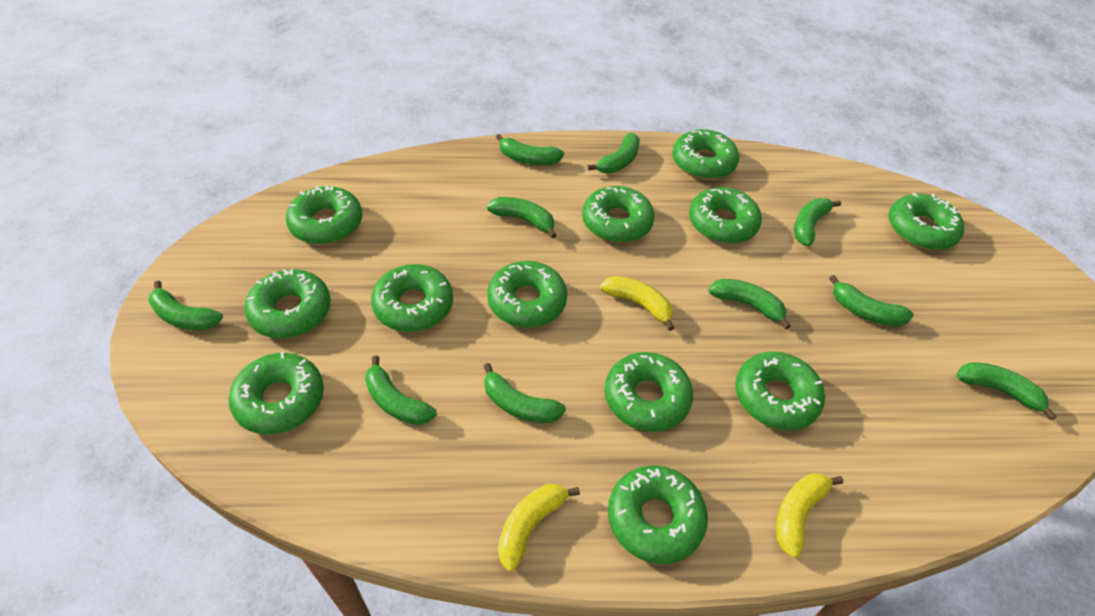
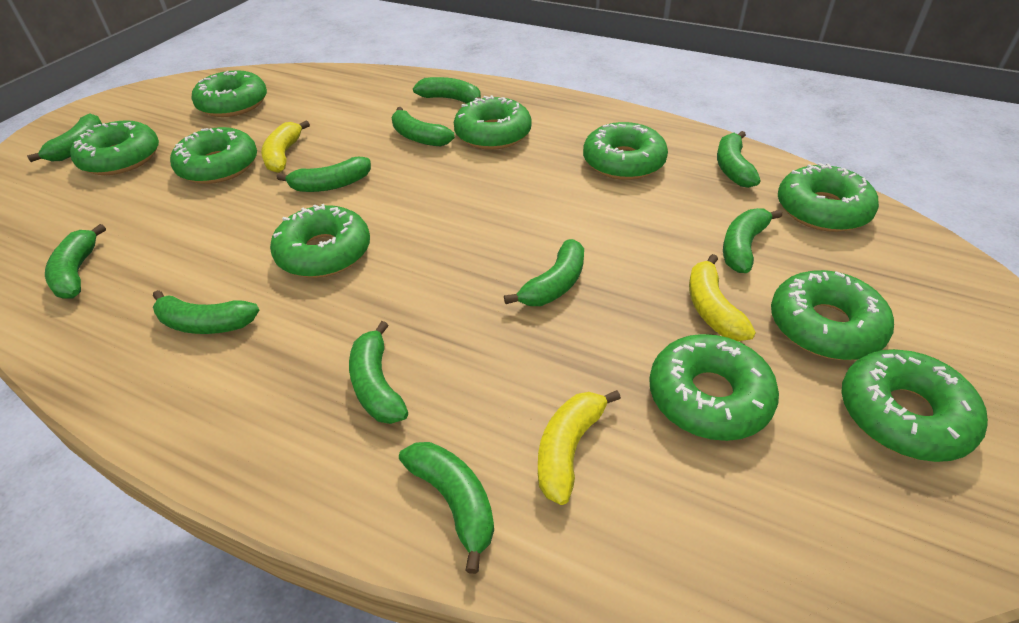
green banana: [148,281,223,330] [365,355,437,425] [484,363,566,423] [487,197,557,238] [496,134,564,165] [588,133,640,173] [708,279,791,330] [794,198,841,246] [829,275,914,326] [956,362,1057,420] = 10 -> [27,114,102,162] [45,224,106,299] [153,290,259,334] [277,157,371,192] [349,321,408,424] [392,107,455,146] [399,442,494,574] [413,77,481,104] [504,239,584,306] [717,131,760,188] [723,208,782,273] = 11
green donut: [229,352,324,435] [244,269,331,338] [286,185,362,245] [371,264,453,332] [487,261,567,328] [582,186,655,243] [605,352,693,432] [608,465,708,564] [672,129,739,180] [689,187,762,244] [735,351,825,430] [889,193,965,250] = 12 -> [70,120,159,175] [170,127,257,184] [192,70,267,117] [270,204,370,278] [454,95,532,150] [583,122,668,180] [649,334,779,441] [771,270,894,360] [778,163,879,232] [841,349,988,462] = 10

